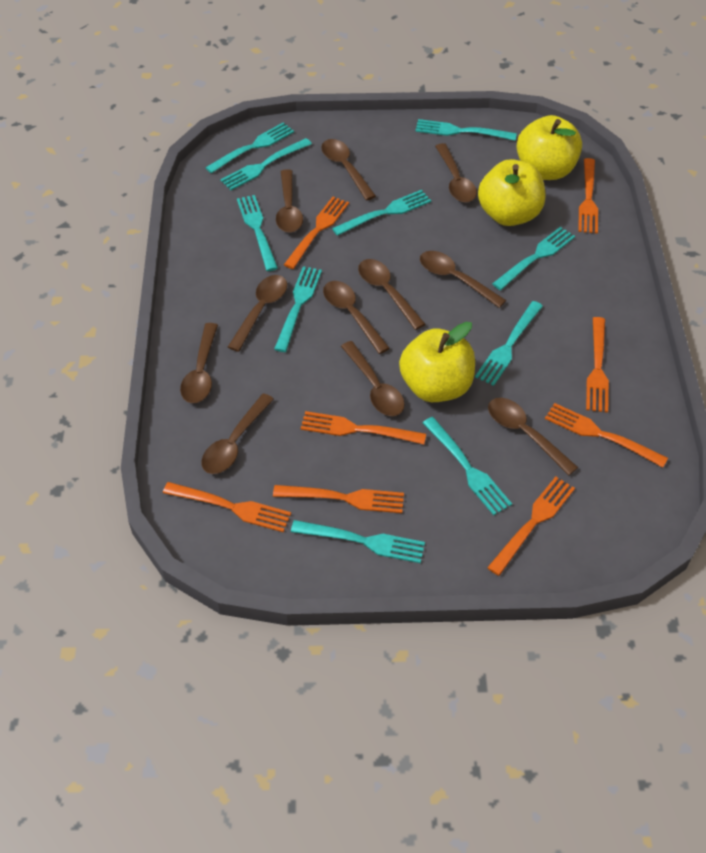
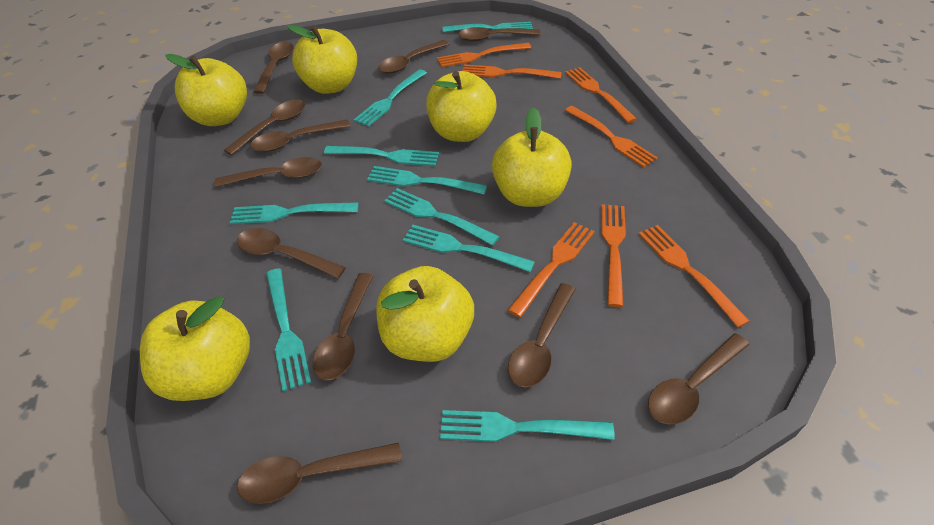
orange fork: [163,482,291,532] [273,485,404,513] [284,197,349,269] [301,411,426,445] [487,477,575,576] [545,403,668,467] [578,158,598,234] [586,317,609,413] = 8 -> [437,43,531,67] [462,64,561,79] [508,222,595,318] [565,67,637,123] [565,106,658,168] [601,204,626,307] [638,225,750,328] = 7
turquoise fork: [205,123,294,173] [220,138,312,190] [237,195,278,271] [274,266,322,352] [291,520,425,563] [332,190,431,236] [415,119,517,141] [423,417,512,515] [475,301,543,386] [492,227,575,290] = 10 -> [230,202,358,224] [266,268,311,391] [324,146,439,166] [354,69,427,127] [367,166,487,194] [384,188,500,246] [403,225,535,272] [440,410,615,442] [443,22,533,32] = 9
yellow apple: [399,322,475,402] [478,159,545,226] [517,115,582,180] = 3 -> [140,296,250,401] [165,54,247,126] [287,25,357,94] [376,266,474,362] [426,71,497,142] [492,107,572,207] = 6

